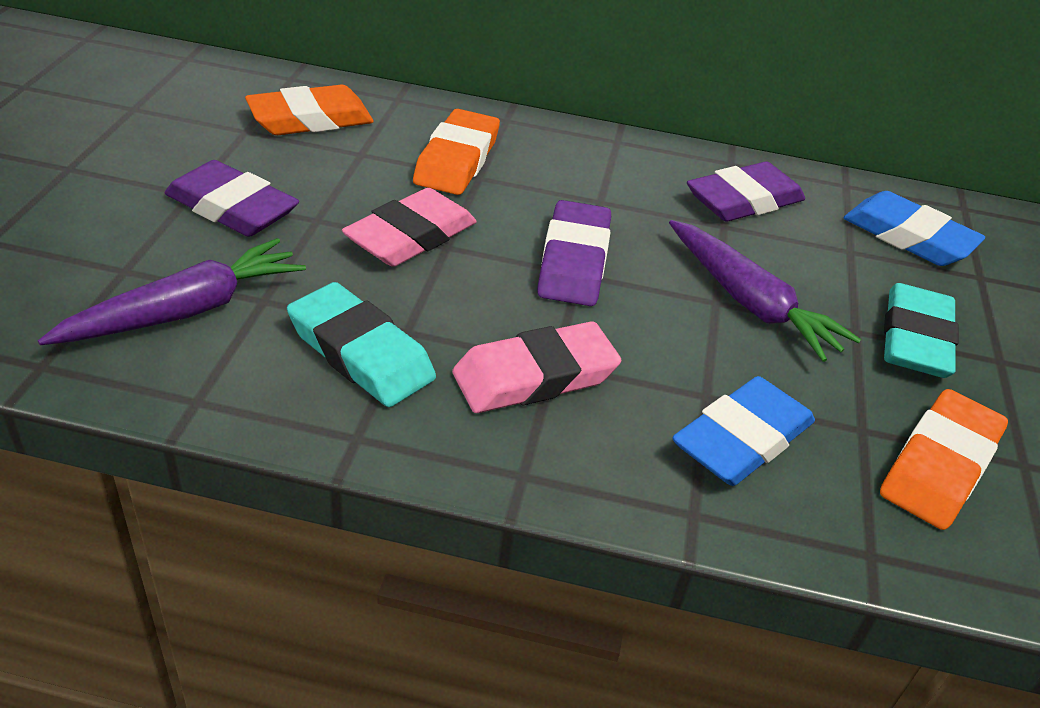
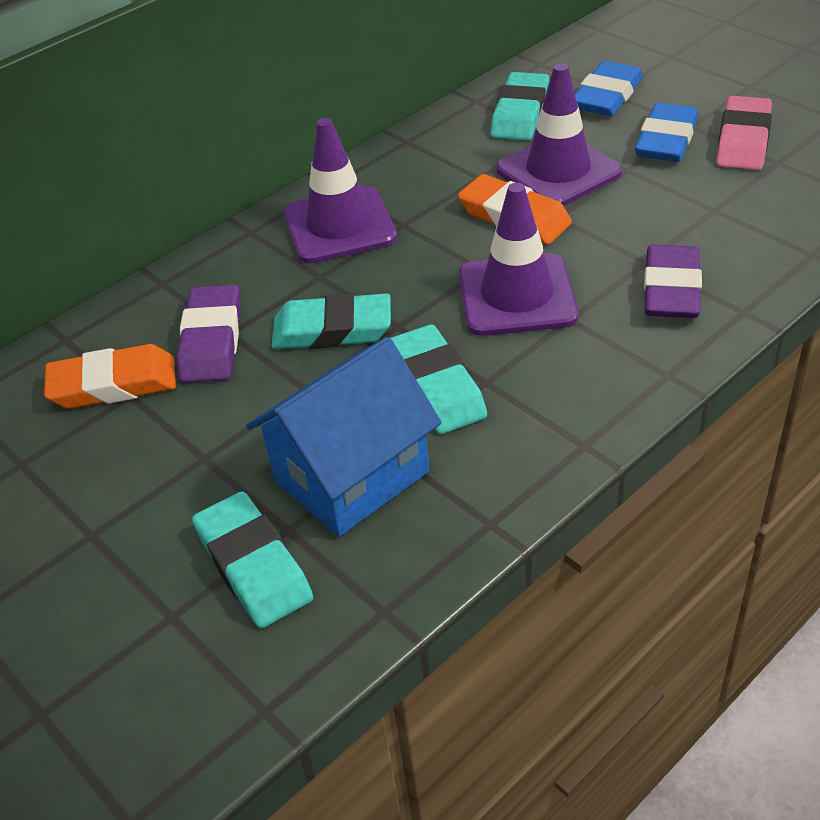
blue house: none = 0 -> [246,337,441,537] = 1
orange eraser: [245,85,374,135] [413,109,500,195] [880,389,1008,530] = 3 -> [44,344,176,409] [458,174,572,245] = 2
pink eraser: [342,188,477,267] [452,321,621,413] = 2 -> [716,96,772,170] = 1
purple carrot: [38,238,306,345] [669,220,861,362] = 2 -> none = 0
purple eraser: [165,160,299,237] [537,200,611,306] [687,162,805,222] = 3 -> [176,285,241,383] [644,245,702,318] = 2
purple traffic cone: none = 0 -> [283,118,397,263] [459,183,578,336] [496,63,622,206] = 3
turquoise eraser: [287,282,436,407] [884,283,959,378] = 2 -> [192,491,313,628] [271,293,391,349] [389,324,487,434] [490,72,549,141] = 4

